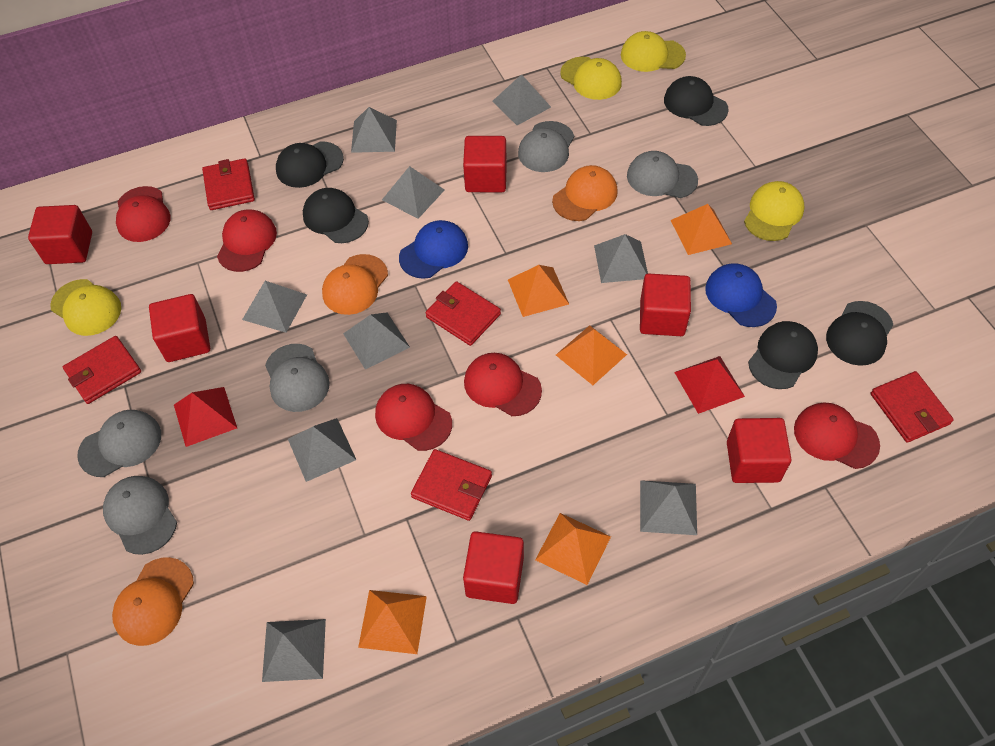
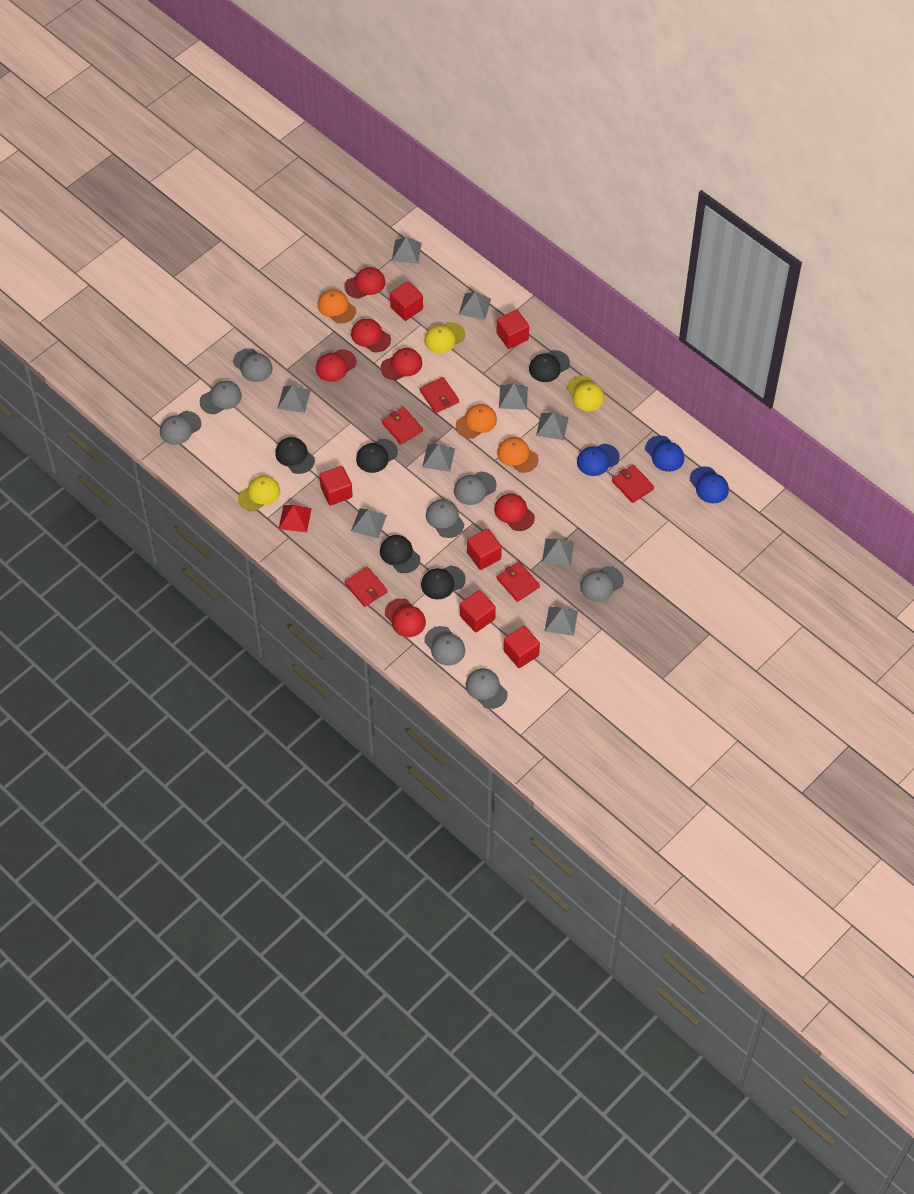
blue cap: [399,220,468,279] [705,264,777,327] = 2 -> [577,443,620,476] [645,436,684,472] [690,466,729,503] = 3
grey cap: [77,410,161,477] [103,476,177,555] [265,344,330,412] [518,121,574,172] [627,151,698,198] = 5 -> [160,411,201,445] [200,381,242,414] [233,349,273,382] [425,626,465,666] [426,499,464,538] [454,472,497,505] [466,668,508,709] [580,566,624,602] = 8
orange pyramid: [358,590,427,654] [508,265,569,317] [535,513,611,585] [556,325,627,385] [671,204,732,255] = 5 -> none = 0
red cap: [116,186,170,242] [217,209,277,272] [375,384,452,451] [464,353,542,416] [794,402,880,469] = 5 -> [316,349,356,382] [344,267,386,299] [351,319,391,352] [381,348,422,380] [385,599,426,637] [494,493,535,531] = 6
red pyramid: [174,387,237,447] [674,356,745,414] = 2 -> [279,505,312,532] = 1
yellow cap: [50,279,121,336] [560,57,622,100] [621,31,686,72] [744,181,805,241] = 4 -> [238,475,280,511] [424,322,465,353] [567,376,605,411] = 3

